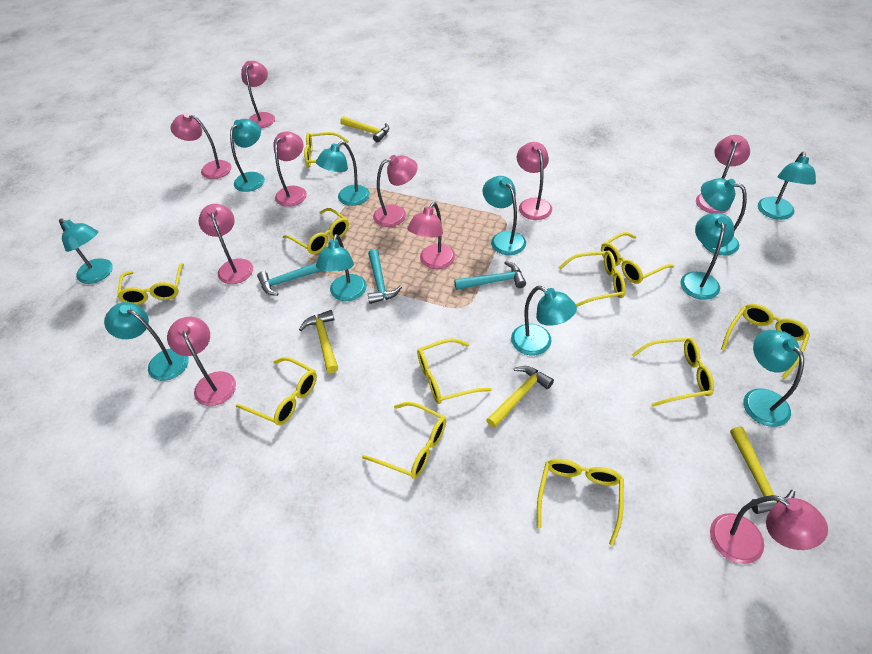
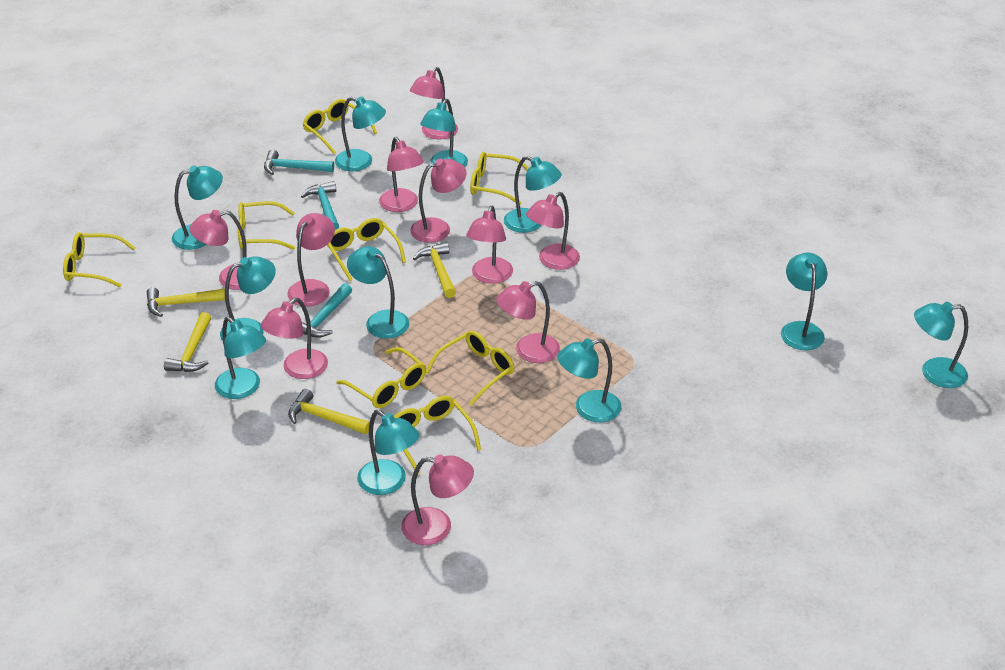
yellow glasses: [117,263,184,305] [236,357,317,425] [283,208,349,254] [304,132,349,168] [362,402,446,479] [417,339,492,404] [537,459,624,546] [558,250,626,307] [601,232,674,284] [632,338,714,407] [721,304,810,379] = 11 -> [63,232,136,287] [238,201,295,250] [303,99,377,154] [327,218,406,281] [336,347,426,408] [394,396,481,474] [426,330,515,406] [470,152,529,205] = 8

